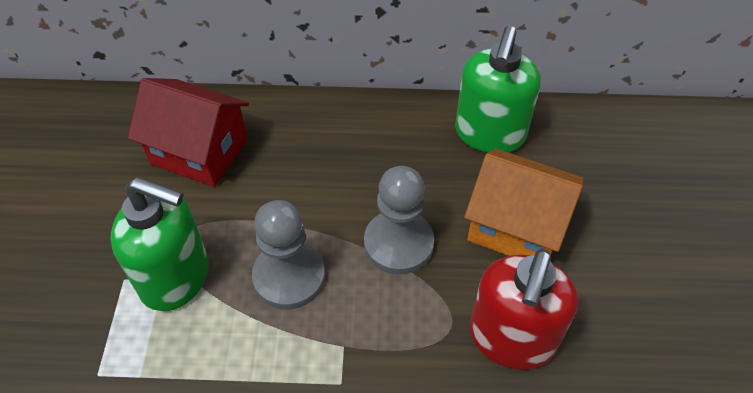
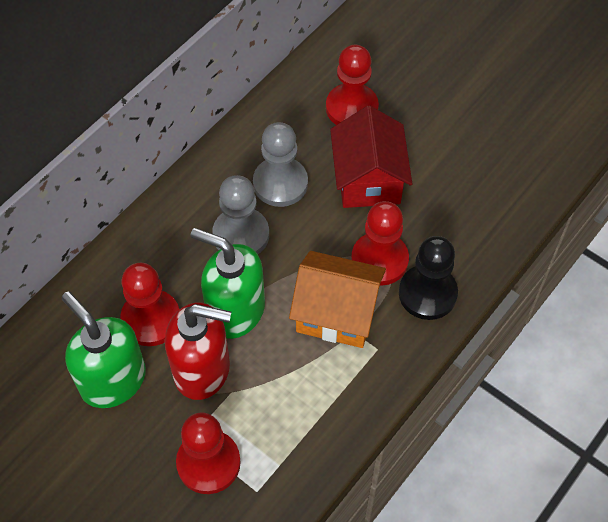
black pawn: none = 0 -> [399,236,458,320] = 1
red pawn: none = 0 -> [120,263,179,346] [176,412,241,494] [326,45,379,125] [351,201,409,286] = 4

